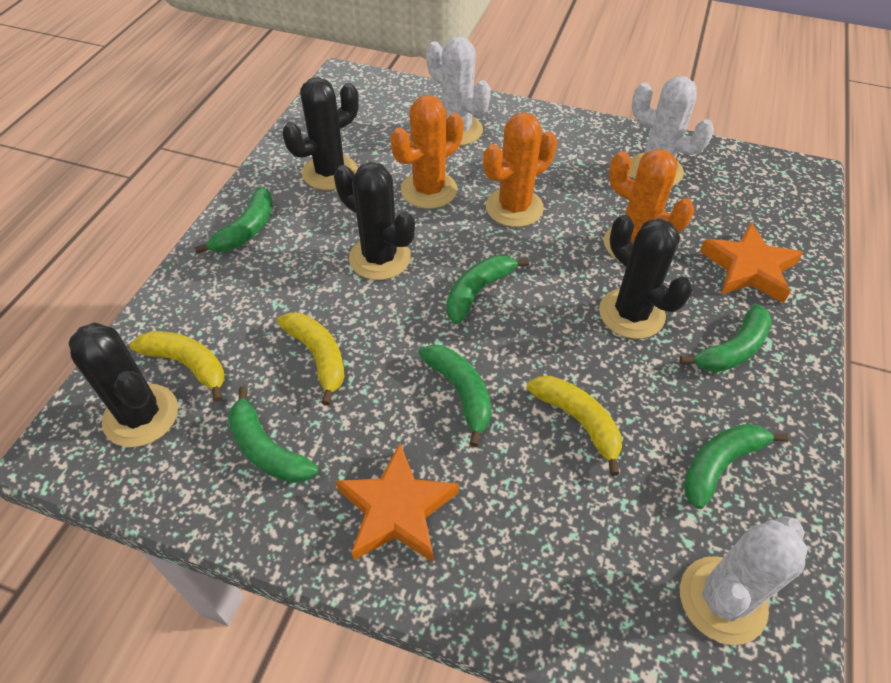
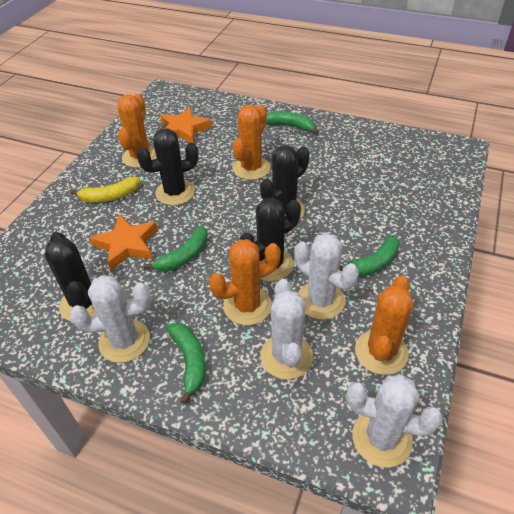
green banana: [194,187,273,254] [228,386,318,483] [419,344,491,447] [446,255,529,324] [680,304,772,372] [684,424,789,509] = 6 -> [143,225,208,271] [166,322,205,404] [266,111,319,135] [339,235,400,277] = 4
orange cactus: [391,95,464,209] [483,112,557,227] [604,149,694,261] = 3 -> [118,94,157,168] [209,239,281,325] [232,105,271,180] [355,276,413,375] = 4
white cactus: [426,36,491,146] [629,76,714,186] [680,516,808,645] = 3 -> [70,275,151,363] [261,279,313,379] [294,233,359,320] [346,374,443,468] = 4
yellow banana: [130,331,224,402] [277,312,345,405] [527,376,622,476] = 3 -> [70,177,140,203] = 1

